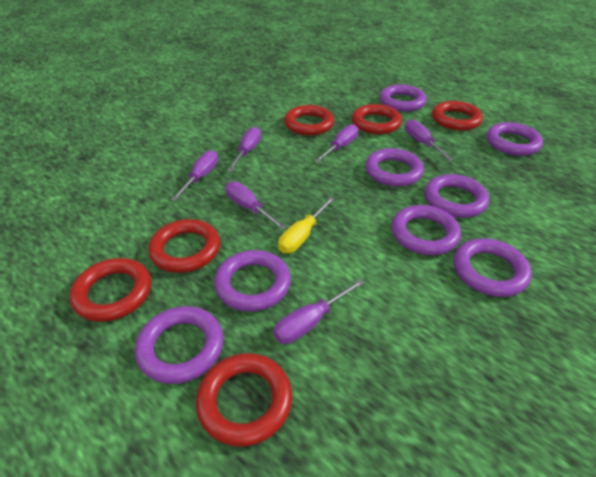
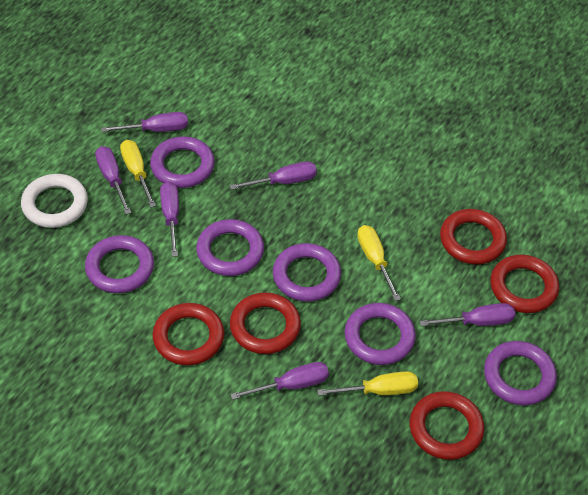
purple ring: [135,306,223,384] [214,250,291,312] [365,148,424,187] [380,85,427,112] [391,205,461,255] [425,174,489,218] [454,238,532,297] [486,122,543,156] = 8 -> [85,235,154,293] [150,136,215,188] [196,219,264,276] [273,243,341,302] [344,303,416,365] [484,341,557,406] = 6
red ring: [69,258,151,322] [148,219,220,273] [196,353,292,447] [284,105,334,135] [352,104,402,134] [432,101,483,131] = 6 -> [152,303,224,365] [230,292,301,354] [410,391,484,460] [440,209,507,264] [490,255,559,313] = 5
white ring: none = 0 -> [21,174,88,228] = 1
yellow screwdriver: [278,197,335,253] = 1 -> [120,140,156,207] [317,371,418,396] [357,225,401,301] = 3

